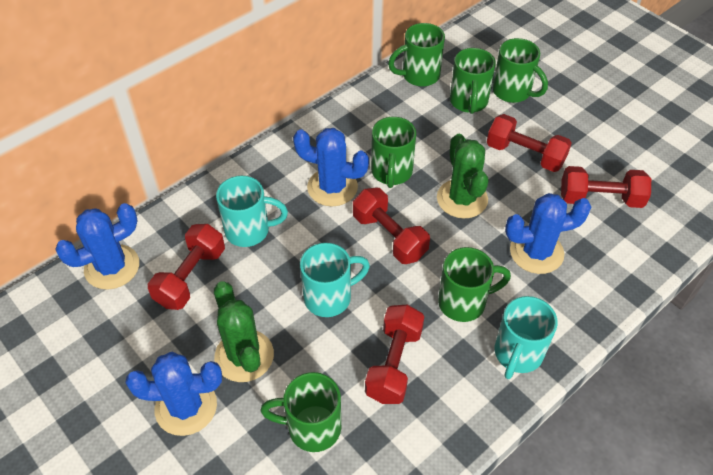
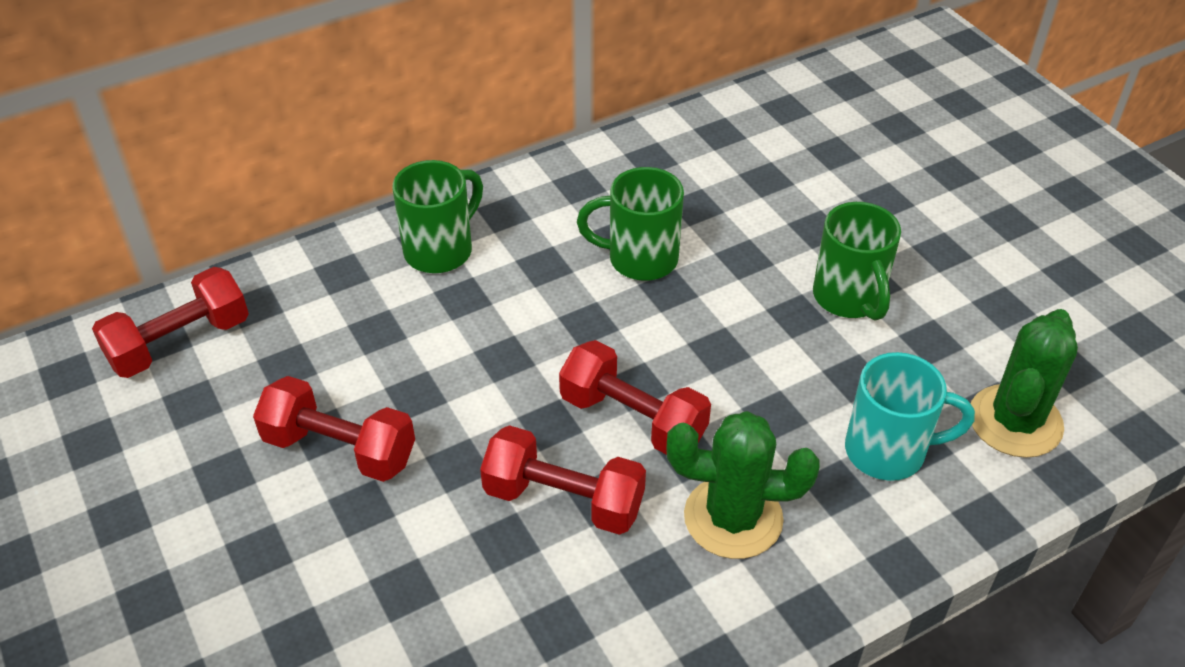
blue cactus: [55,203,139,290] [125,352,222,436] [293,128,369,206] [505,193,591,274] = 4 -> none = 0
green mug: [260,372,341,452] [371,117,416,188] [388,23,445,86] [438,247,511,322] [450,48,496,114] [493,38,548,103] = 6 -> [392,160,483,273] [577,167,684,281] [813,202,901,320] = 3
red dumbbell: [148,224,225,310] [353,188,430,264] [365,305,424,404] [487,114,572,172] [561,166,651,208] = 5 -> [92,267,249,378] [253,376,415,482] [480,425,646,535] [559,340,711,455] = 4
turquoise mug: [216,176,288,247] [300,243,370,317] [495,296,558,379] = 3 -> [845,352,975,481] = 1

